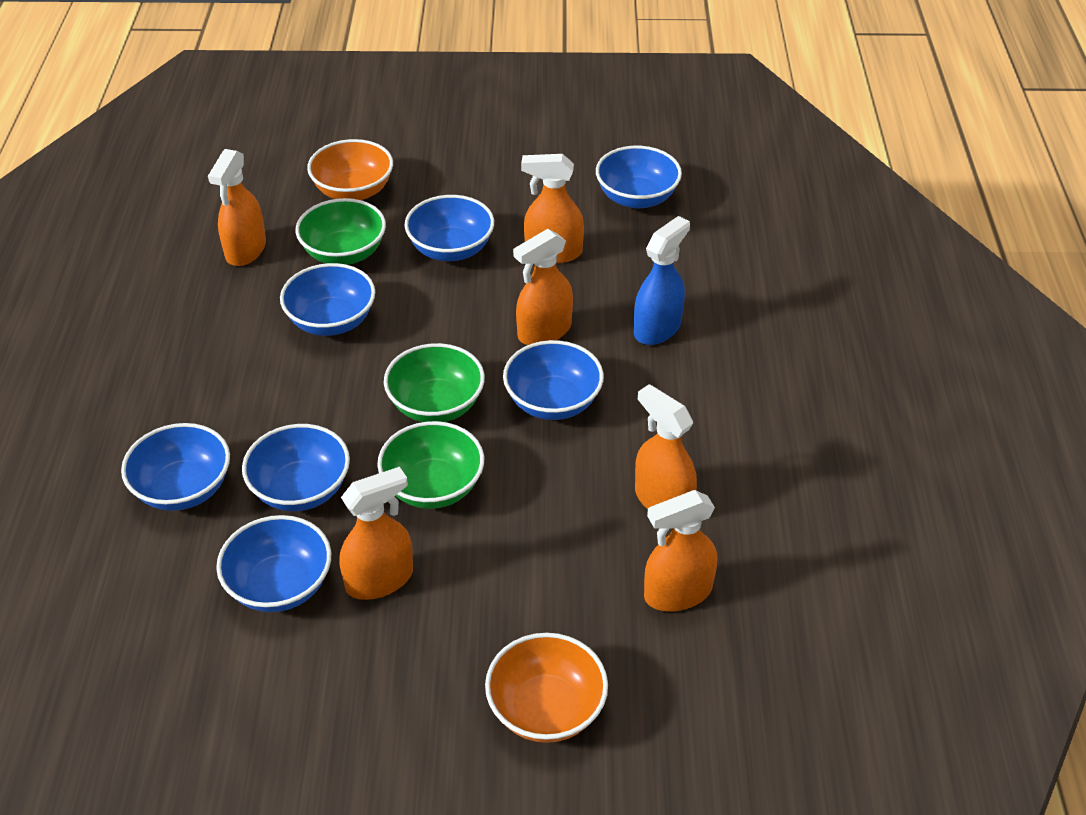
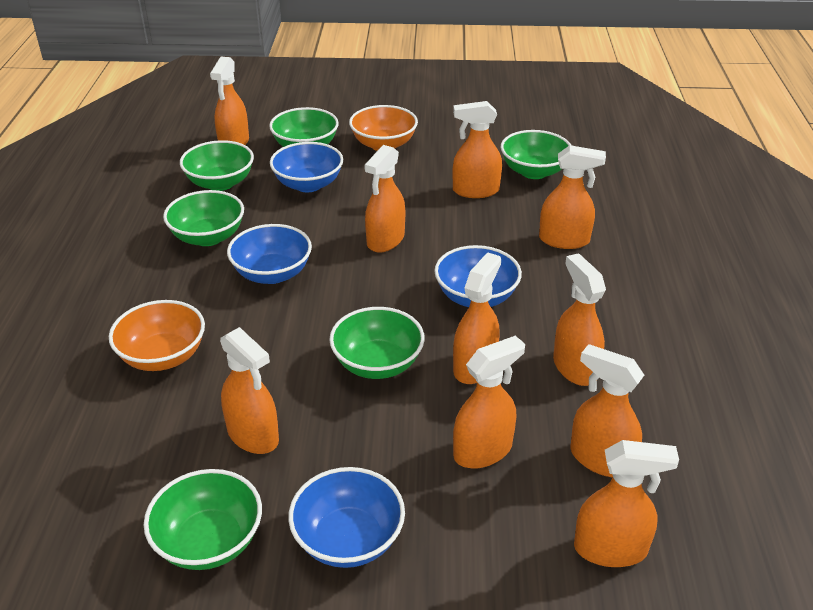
blue bowl: [121,423,230,511] [216,515,331,612] [242,424,350,511] [280,263,375,336] [405,195,494,261] [503,340,604,420] [596,146,682,209] = 7 -> [227,224,312,284] [270,142,343,192] [288,467,405,568] [435,245,522,307] = 4
blue spray bottle: [634,216,690,345] = 1 -> none = 0
green bowl: [295,198,386,265] [377,421,484,509] [384,343,485,422] = 3 -> [144,469,262,570] [163,190,244,246] [180,140,254,191] [269,107,339,147] [329,307,425,379] [501,130,571,179] = 6
orange spray bottle: [208,149,266,266] [340,467,413,600] [513,229,573,345] [521,154,584,263] [635,384,697,509] [644,490,717,611] = 6 -> [210,57,249,145] [220,327,279,454] [364,145,405,252] [452,101,502,198] [453,252,501,384] [453,335,525,469] [539,145,606,249] [553,253,606,386] [571,344,644,477] [574,440,679,567] = 10

